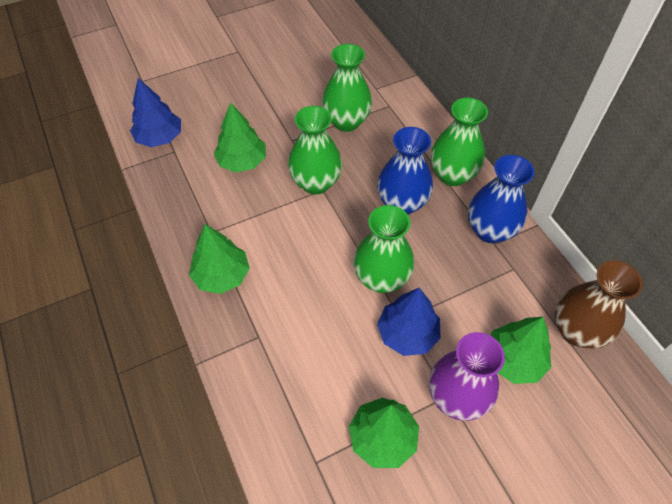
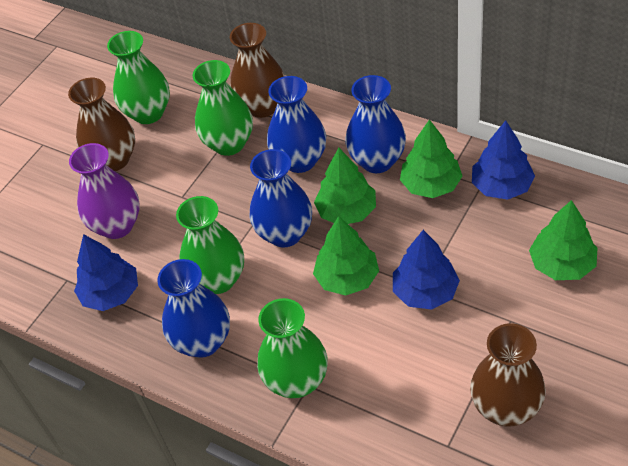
blue tree: [130,78,181,147] [377,288,440,356] = 2 -> [74,234,138,311] [393,230,460,310] [472,120,535,200] = 3
blue vase: [377,127,433,215] [468,155,534,243] = 2 -> [157,259,230,358] [249,149,312,247] [267,76,326,173] [345,75,406,173] = 4
brown vase: [555,260,643,349] = 1 -> [68,78,135,171] [230,23,285,118] [470,323,546,427] = 3

